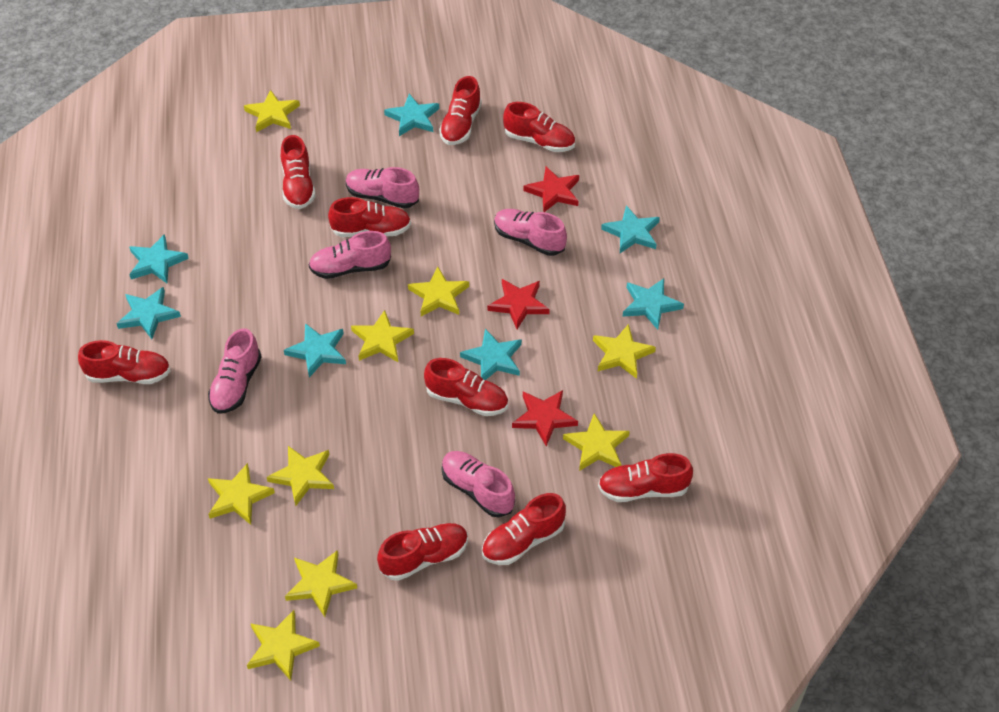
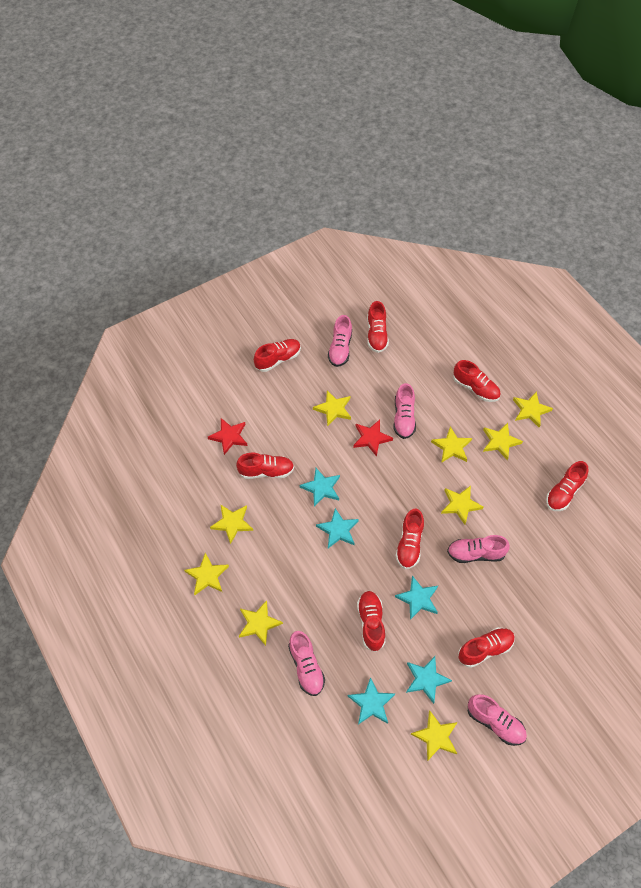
red shoe: [78,340,171,384] [281,135,315,209] [328,197,411,237] [377,523,468,581] [424,358,508,416] [439,76,482,145] [482,493,566,565] [503,102,575,152] [598,453,693,502] = 9 -> [236,453,294,479] [254,339,301,372] [357,591,385,652] [367,301,389,353] [396,509,424,569] [453,360,501,402] [458,627,515,668] [546,461,588,511] = 8
red star: [487,279,550,329] [512,390,578,446] [524,167,579,212] = 3 -> [208,418,247,455] [353,420,393,457] = 2
turquoise star: [117,287,181,339] [129,234,189,283] [284,323,346,378] [384,94,439,136] [460,329,522,380] [601,206,660,253] [622,278,684,330] = 7 -> [300,468,340,507] [316,508,359,548] [348,677,395,725] [395,575,438,620] [406,656,452,704] = 5

